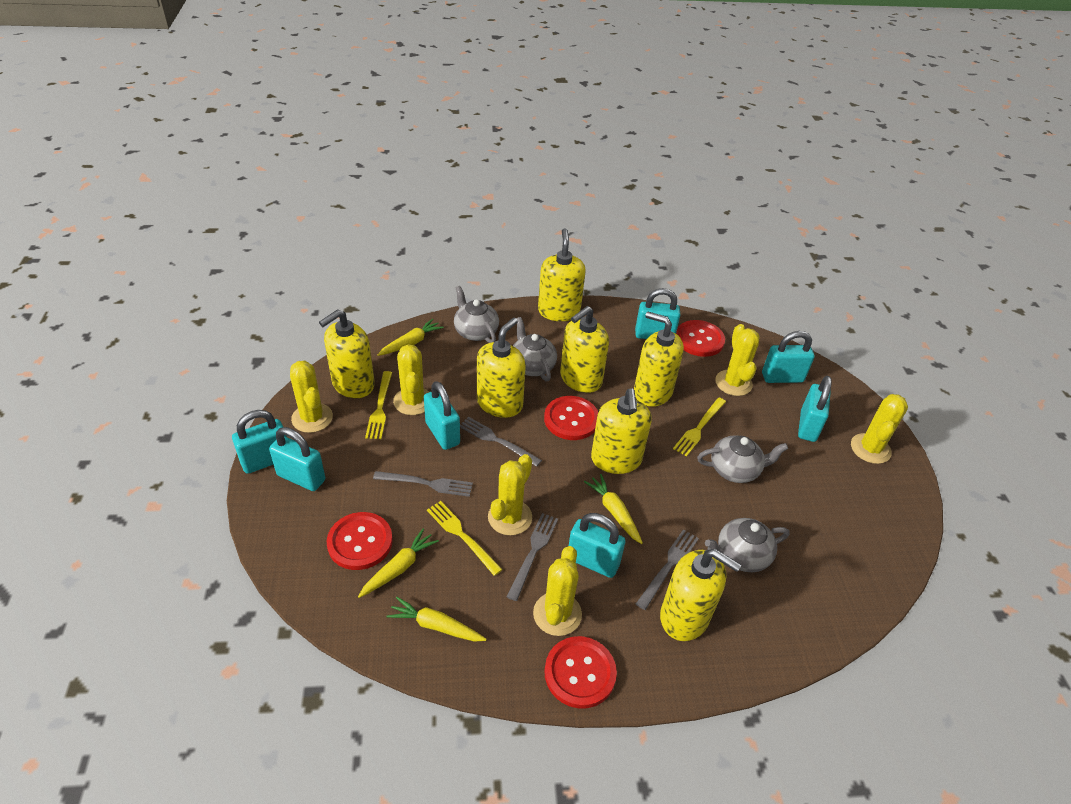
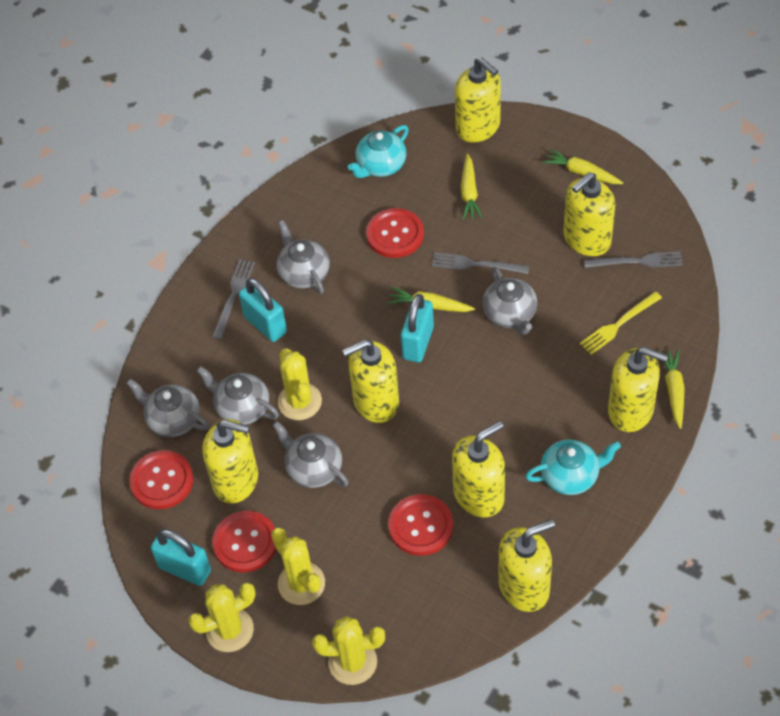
grey fork: [373,471,473,497] [460,417,542,467] [507,513,558,601] [636,529,699,610] = 4 -> [212,259,255,339] [432,252,529,274] [584,251,683,268] = 3
grey teapot: [454,286,499,343] [513,317,557,381] [697,435,788,483] [705,518,789,572] = 4 -> [126,379,209,437] [197,366,279,425] [272,421,349,488] [276,220,330,294] [483,267,537,335] = 5
turquoise padlock: [232,410,287,474] [269,427,325,491] [424,381,460,450] [569,513,626,578] [635,288,680,339] [762,331,815,383] [798,376,832,442] = 7 -> [151,529,211,586] [239,278,287,342] [401,294,434,362] = 3
turquoise teapot: none = 0 -> [348,125,409,178] [525,440,621,495] = 2
yellow cactus: [290,361,333,433] [393,344,429,415] [488,454,532,535] [533,546,582,636] [715,324,760,396] [851,394,908,464] = 6 -> [188,582,255,652] [271,528,325,605] [278,348,322,420] [312,616,385,685] = 4
yellow fork: [365,371,392,439] [427,501,503,576] [673,398,726,456] = 3 -> [580,292,662,355] = 1

